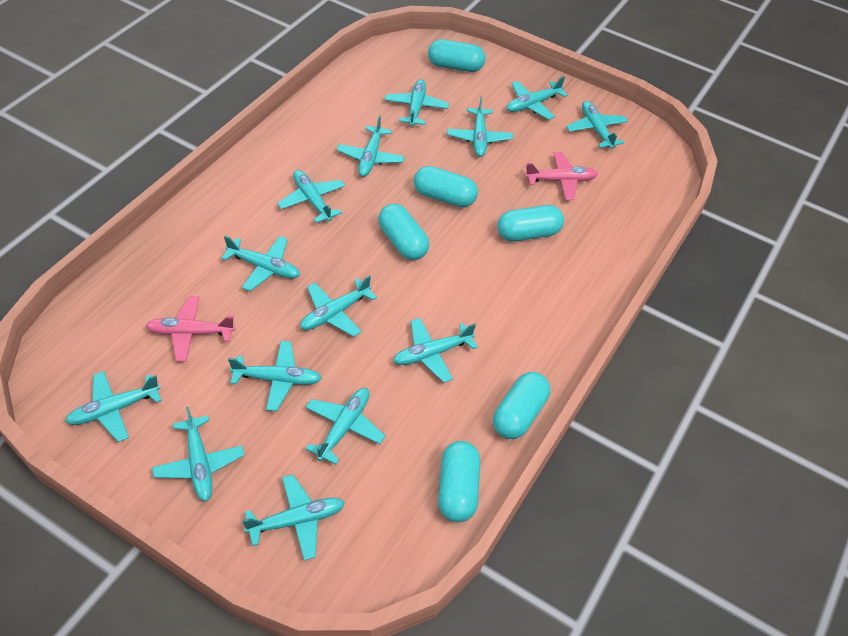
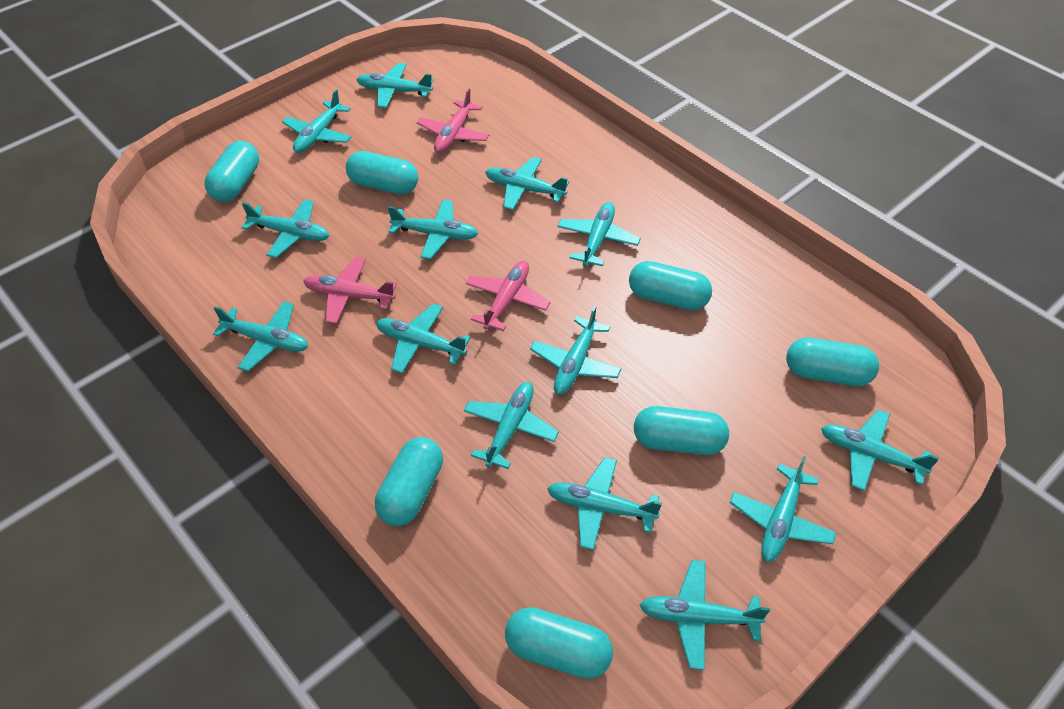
pink plane: [145,296,235,362] [525,152,598,200] = 2 -> [303,257,397,324] [417,88,490,153] [465,261,550,331] = 3
turquoise capsule: [378,204,429,260] [414,166,478,207] [428,39,486,72] [438,441,480,522] [493,372,550,439] [497,205,564,241] = 6 -> [205,141,259,202] [346,151,418,195] [375,437,443,526] [505,607,613,679] [629,261,712,310] [634,406,729,455] [786,337,879,386] = 7

